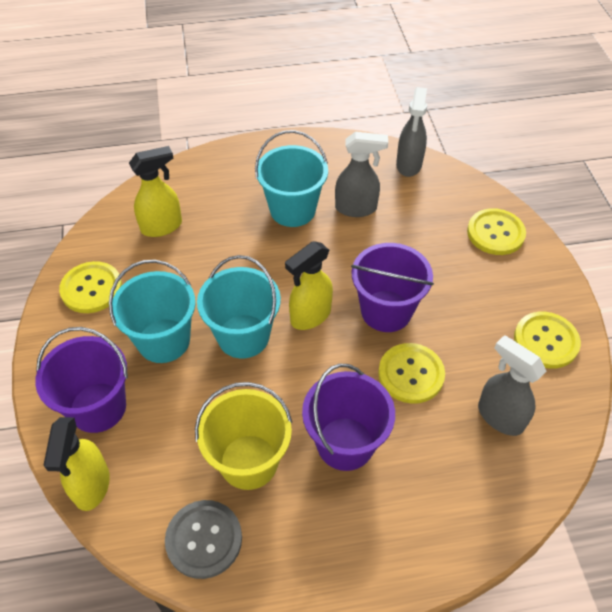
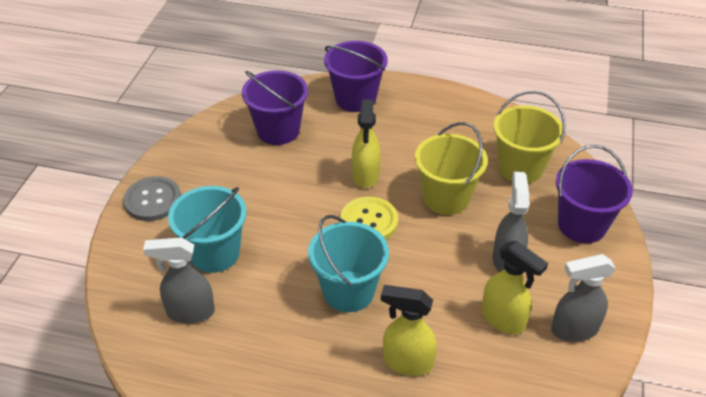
turquoise bucket: [109,260,196,363] [197,255,281,358] [255,130,328,227] = 3 -> [168,186,247,273] [308,215,389,312] = 2
yellow bucket: [195,382,292,490] = 1 -> [415,122,488,215] [494,91,566,183] = 2
yellow button: [59,261,122,313] [378,343,445,404] [467,208,526,255] [514,312,581,369] = 4 -> [340,197,398,240] = 1

